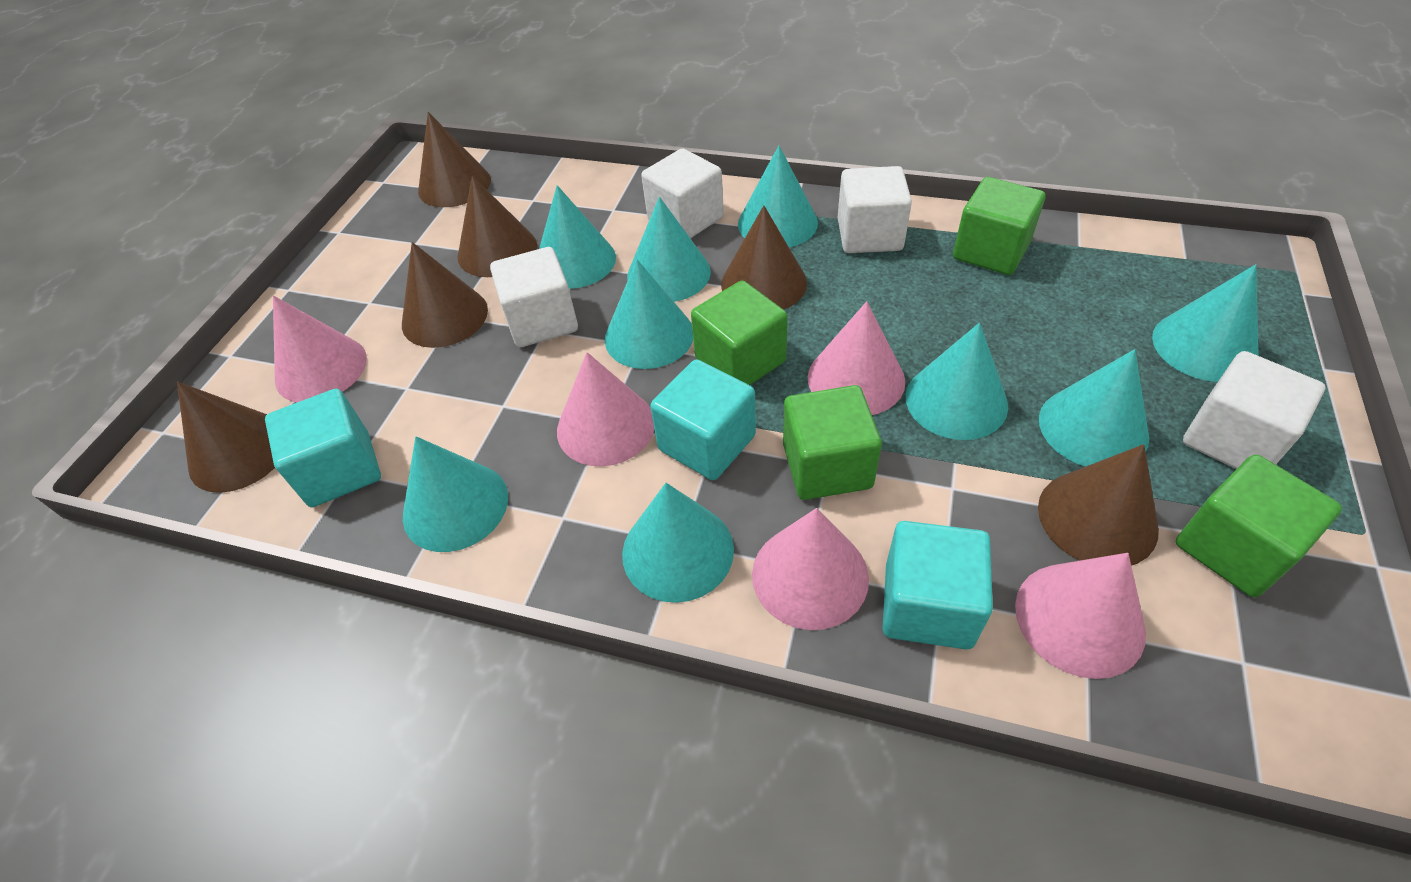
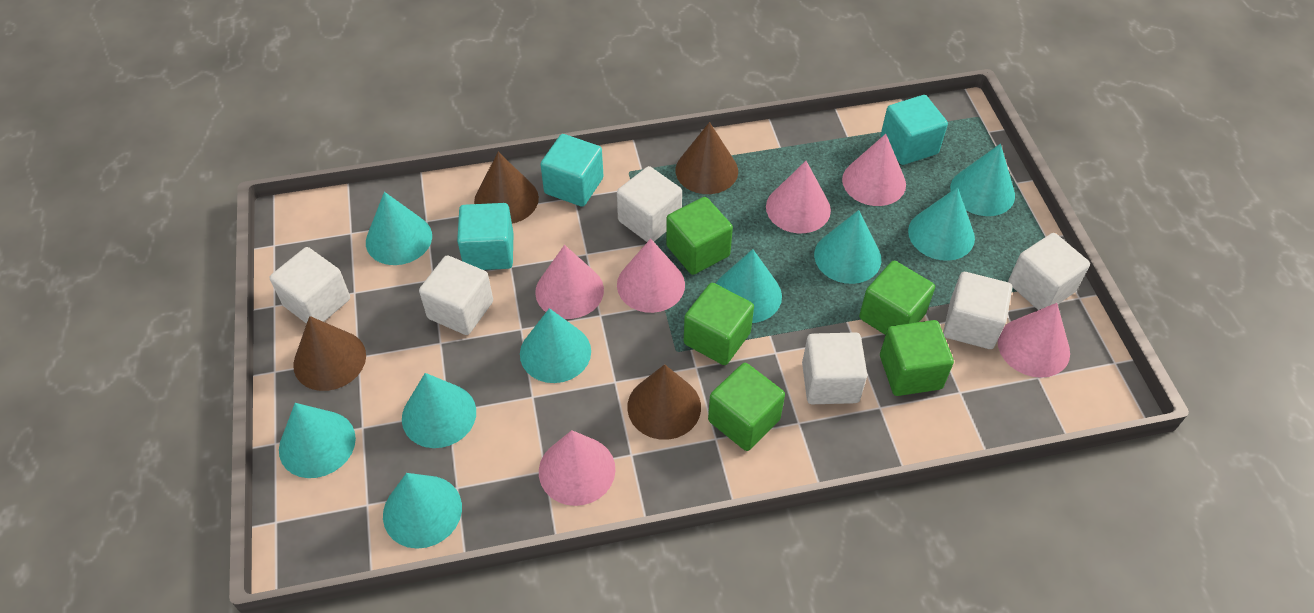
brown cone: [177,382,275,493] [402,242,488,348] [418,112,491,207] [458,176,537,277] [721,205,807,310] [1038,444,1159,566] = 6 -> [293,316,366,391] [474,152,539,224] [627,364,701,440] [676,122,738,194] = 4
green cube: [691,281,788,385] [783,385,882,500] [953,177,1046,275] [1176,455,1342,597] = 4 -> [666,197,733,275] [684,283,754,365] [708,363,785,451] [859,261,935,335] [880,320,954,396] = 5
pink cone: [273,296,367,402] [557,352,654,467] [752,508,869,630] [808,301,905,415] [1015,553,1146,679] = 5 -> [535,245,604,319] [539,430,615,506] [617,239,685,313] [766,161,831,233] [842,134,906,206] [998,303,1070,378] = 6
white cube: [490,247,578,347] [641,148,724,238] [838,166,912,253] [1183,351,1325,469] = 4 -> [270,247,350,324] [419,256,493,335] [617,166,682,242] [802,332,867,404] [943,272,1012,349] [1008,233,1090,310] = 6

